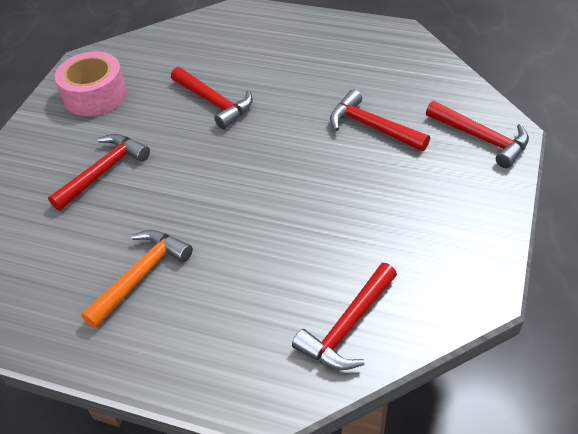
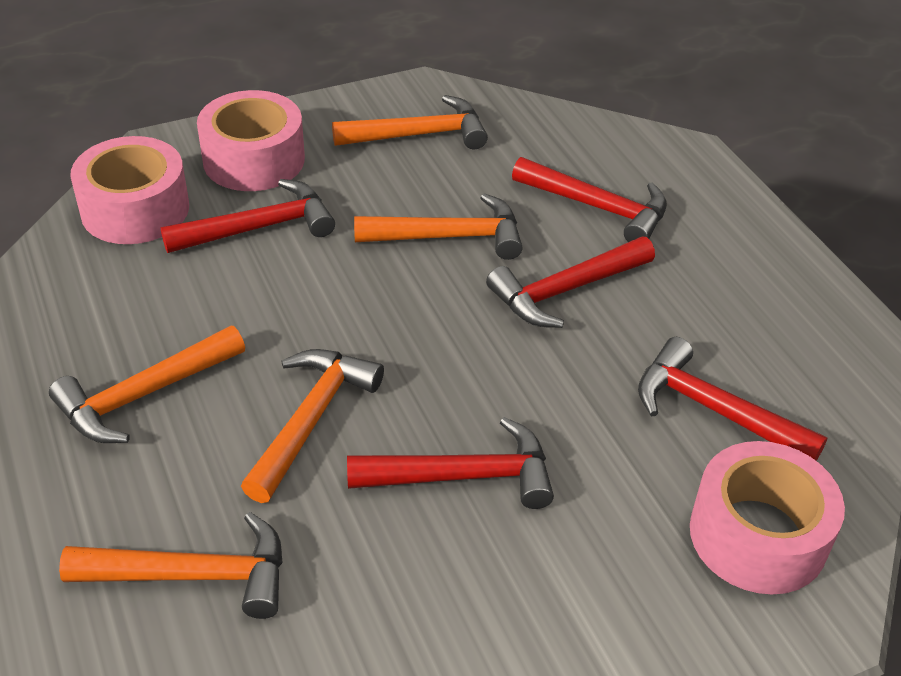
orange hammer: [81,230,193,328] = 1 -> [49,326,245,443] [59,512,283,619] [241,349,384,503] [332,95,488,149] [354,193,523,260] = 5
pink tape: [55,51,127,116] = 1 -> [70,136,189,244] [197,90,305,191] [690,441,845,594] = 3

